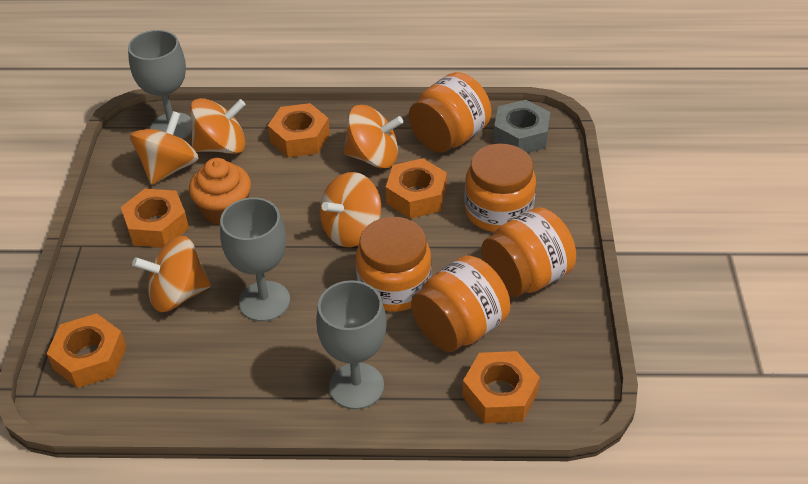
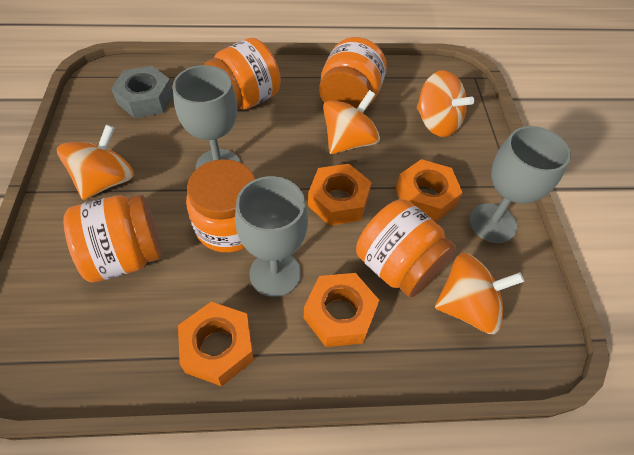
orange cupcake: [189,158,251,225] = 1 -> none = 0
orange nut: [46,314,126,388] [121,189,189,248] [268,103,330,157] [386,158,447,219] [462,351,540,423] = 5 -> [178,302,254,386] [304,273,380,347] [308,164,372,226] [396,159,463,222] = 4
orange spinning top: [130,111,199,185] [132,236,211,312] [190,98,246,154] [320,172,381,247] [344,105,403,168] = 5 -> [57,125,134,200] [323,90,380,154] [417,70,474,137] [435,253,524,334] = 4

